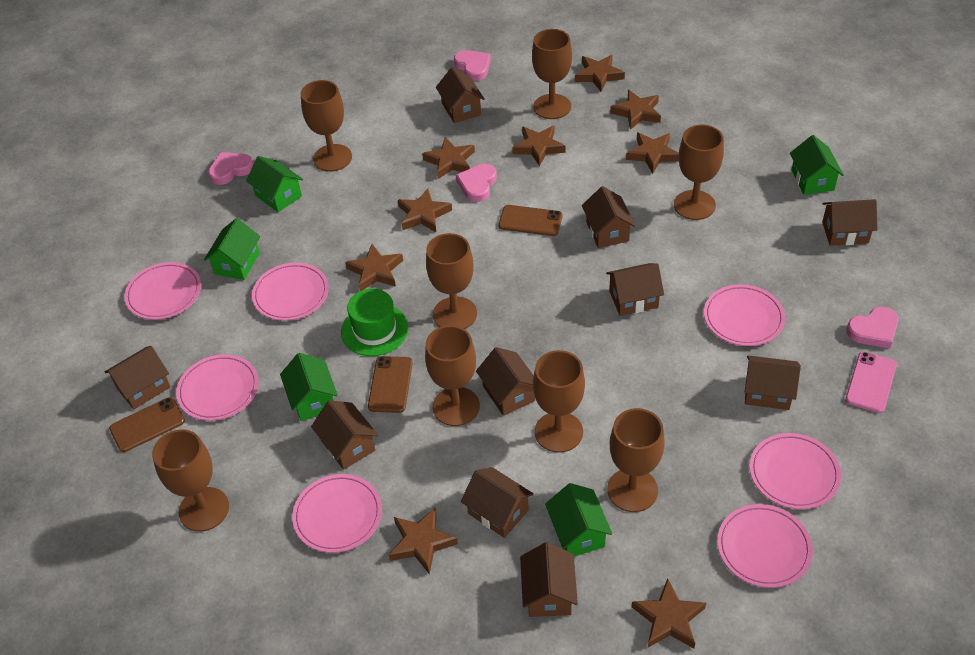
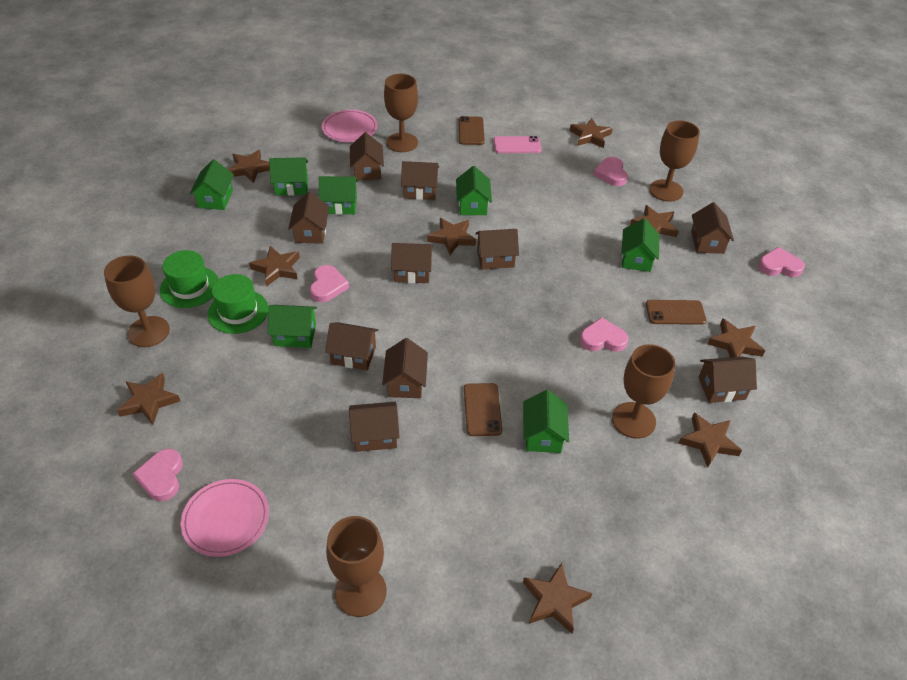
brown goblet: [152,429,229,532] [301,80,352,172] [425,325,480,426] [426,233,477,329] [532,29,572,119] [533,350,585,453] [607,408,665,512] [674,125,724,220] = 8 -> [104,255,170,347] [326,516,387,617] [384,74,418,152] [612,344,675,439] [649,120,700,202] = 5
green hat: [341,288,408,356] = 1 -> [160,250,219,308] [208,274,269,334] = 2
green house: [204,218,260,280] [246,156,303,212] [280,353,338,421] [545,483,612,556] [790,135,844,195] = 5 -> [190,159,234,210] [268,305,317,348] [269,157,308,196] [319,176,358,215] [456,166,492,215] [523,390,569,453] [621,218,659,272] = 7
pink heart: [208,152,254,185] [454,50,491,81] [456,164,497,202] [846,307,899,348] = 4 -> [132,449,183,501] [310,265,349,302] [580,317,628,352] [593,157,628,186] [758,247,805,277] = 5
pink plate: [124,262,201,320] [176,354,259,421] [252,263,329,321] [292,474,382,553] [704,284,785,346] [717,504,813,588] [750,433,841,509] = 7 -> [181,479,269,557] [322,110,378,142] = 2

